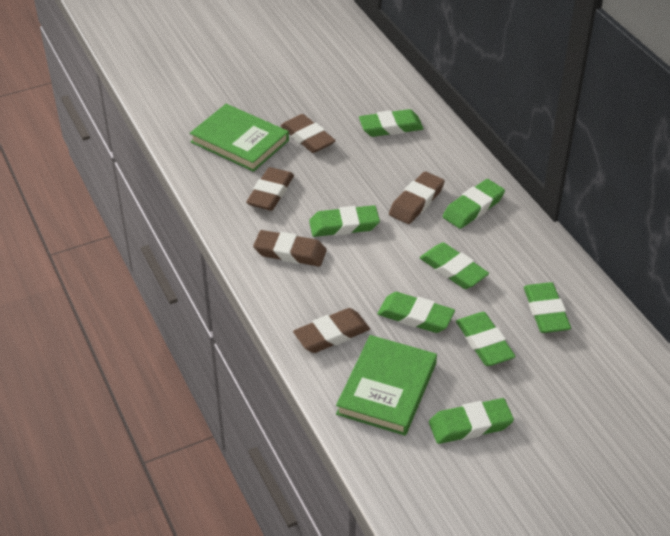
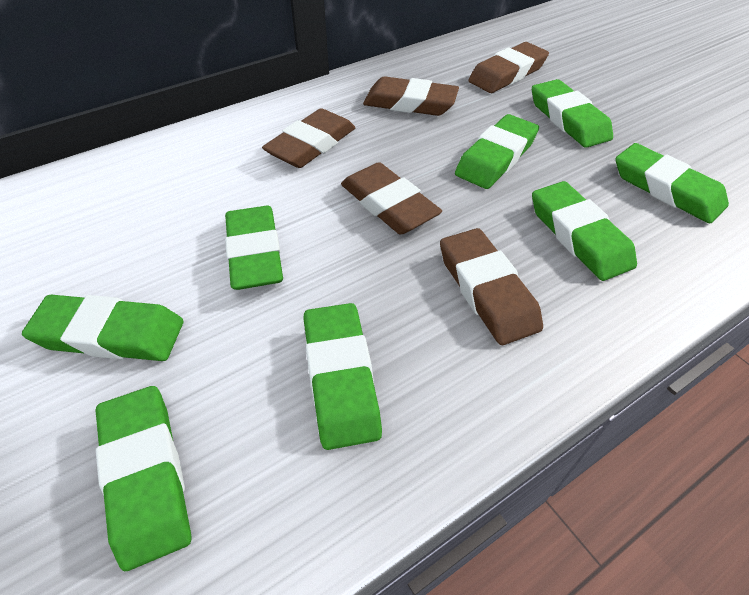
green book: [190,104,289,172] [336,335,437,436] = 2 -> none = 0

